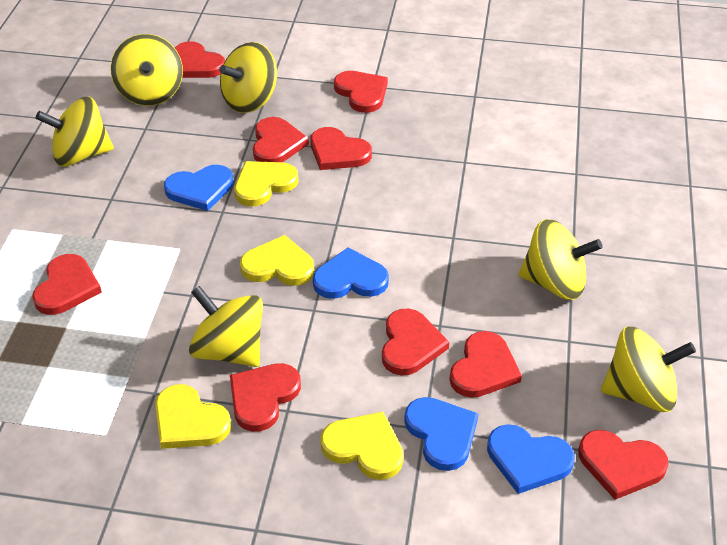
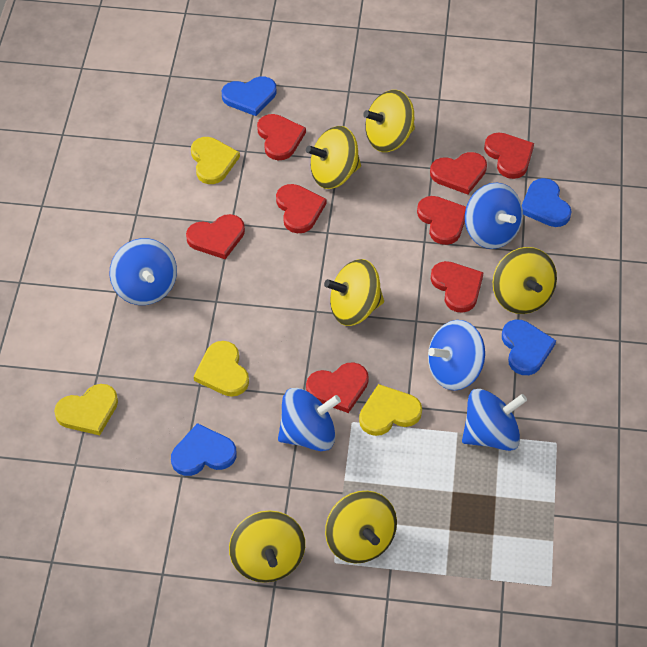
blue spinning top: none = 0 -> [109,238,177,305] [278,388,341,451] [428,320,485,391] [462,389,527,451] [465,183,523,249] = 5
red heart: [32,254,102,315] [175,41,225,78] [230,363,301,432] [253,117,309,162] [310,127,372,170] [334,71,388,113] [382,309,449,375] [449,331,522,398] [578,430,669,500] = 9 -> [186,214,245,259] [257,114,306,160] [276,184,327,233] [306,362,369,413] [417,196,466,245] [430,152,487,195] [431,261,484,313] [484,132,534,179] = 8

